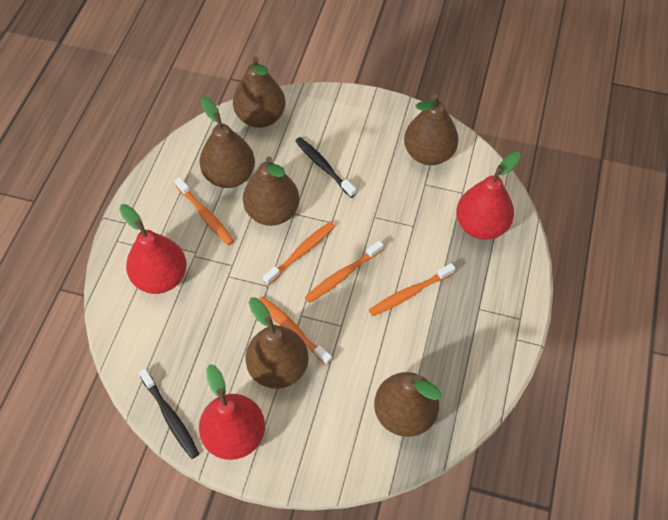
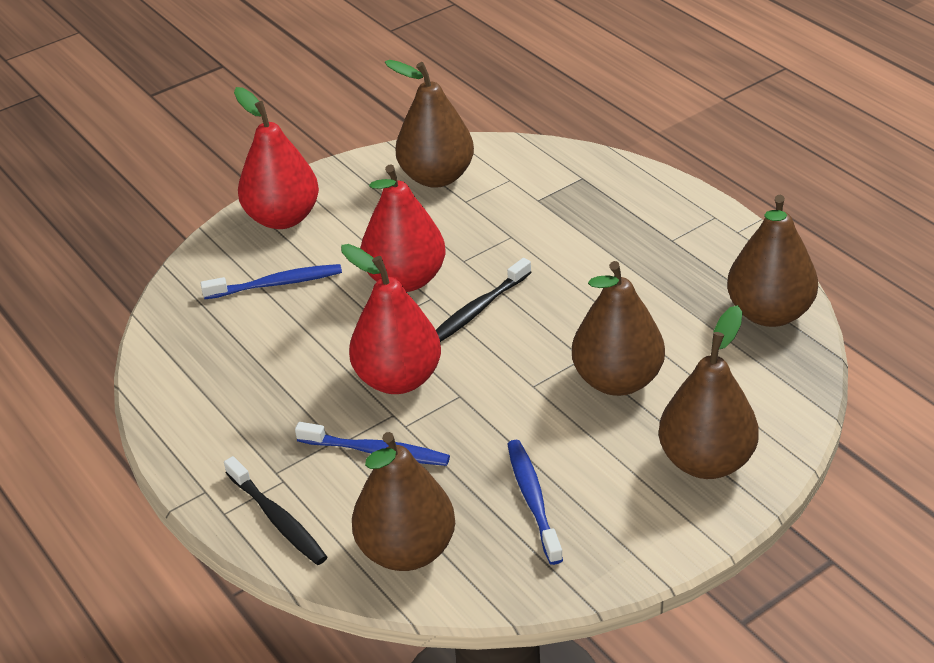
blue toothbrush: none = 0 -> [201,264,342,299] [295,422,450,466] [507,440,563,565] = 3
brown pear: [200,97,255,188] [233,56,285,128] [243,156,299,226] [245,298,308,389] [374,372,441,437] [404,94,459,165] = 6 -> [352,432,455,571] [385,60,474,188] [572,261,665,396] [659,305,759,479] [727,195,818,327] = 5
orange toothbrush: [175,177,234,245] [259,296,332,365] [263,221,335,285] [305,241,383,303] [369,263,455,316] = 5 -> none = 0

